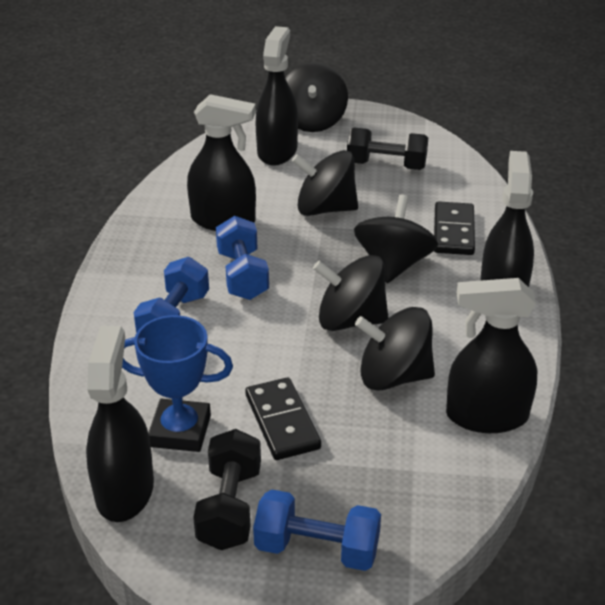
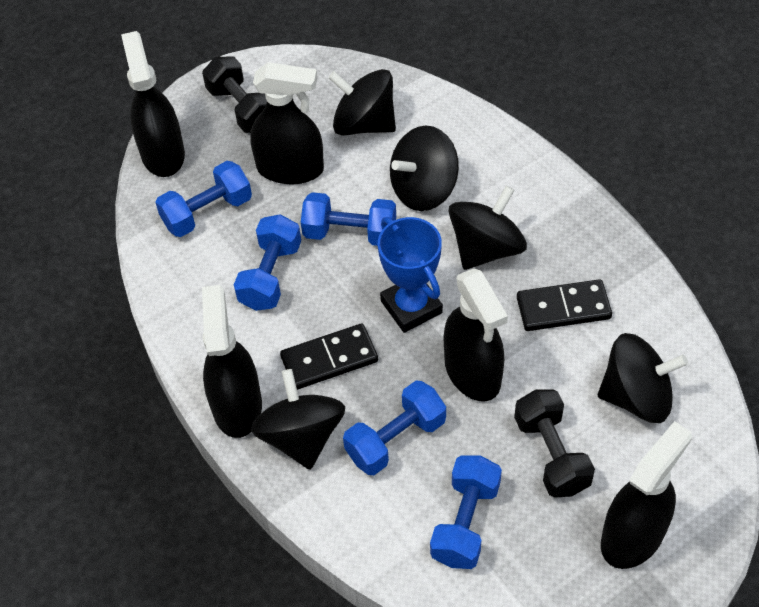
blue dumbbell: [134,257,209,333] [216,216,269,300] [253,489,381,571] = 3 -> [155,161,252,237] [234,214,301,311] [301,192,396,246] [343,381,446,475] [430,455,502,569] = 5

